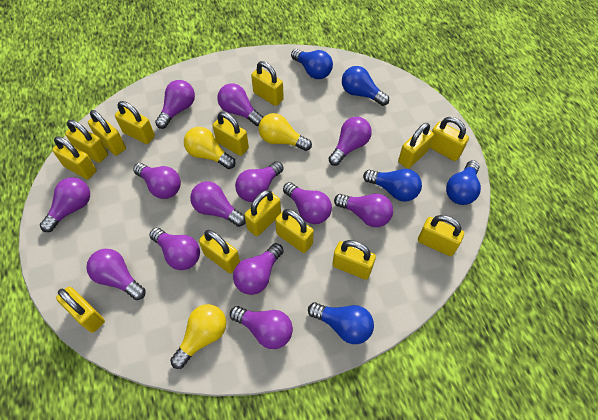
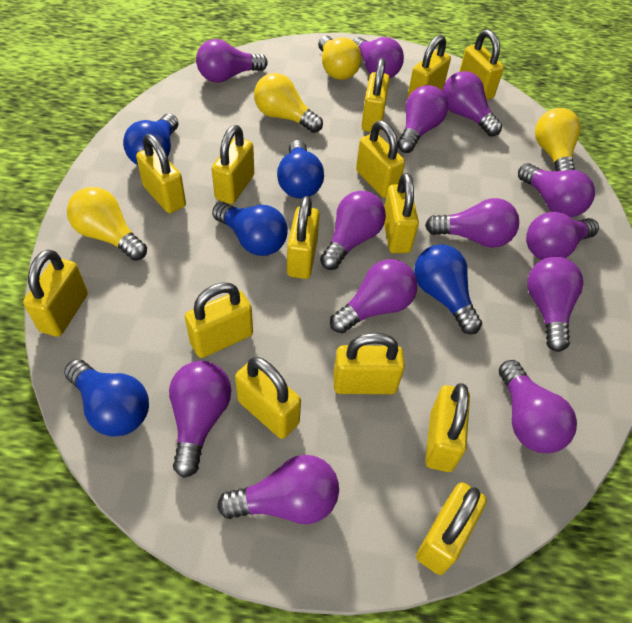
yellow light bulb: [170,304,226,369] [184,127,236,169] [259,113,312,151] = 3 -> [67,187,147,261] [254,73,323,133] [318,36,362,80] [535,108,581,171] = 4

